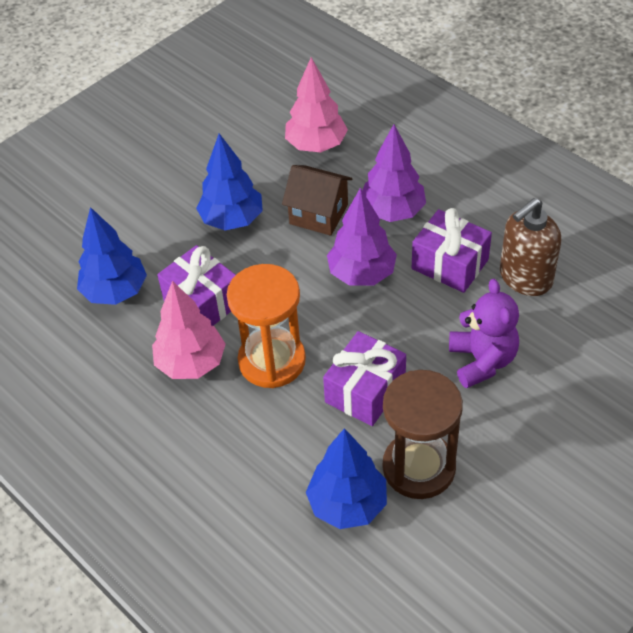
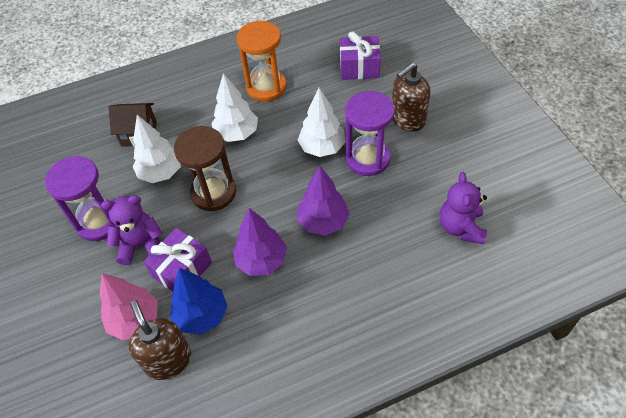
blue tree: [77,207,147,305] [196,133,263,231] [306,428,387,529] = 3 -> [170,268,228,335] = 1
brown soap dispenser: [500,198,561,296] = 1 -> [128,300,191,380] [392,62,430,132] = 2
pink tree: [152,281,225,379] [285,57,348,152] = 2 -> [100,273,158,340] = 1
purple gift: [157,245,236,326] [323,331,406,426] [412,208,492,293] = 3 -> [144,228,212,291] [340,31,381,80] = 2
purple hourglass: none = 0 -> [45,156,114,241] [345,91,395,176] = 2
purple teddy bear: [449,279,519,388] = 1 -> [101,195,162,265] [440,172,487,244] = 2
white tree: none = 0 -> [133,115,181,183] [211,73,258,142] [298,88,346,157] = 3

